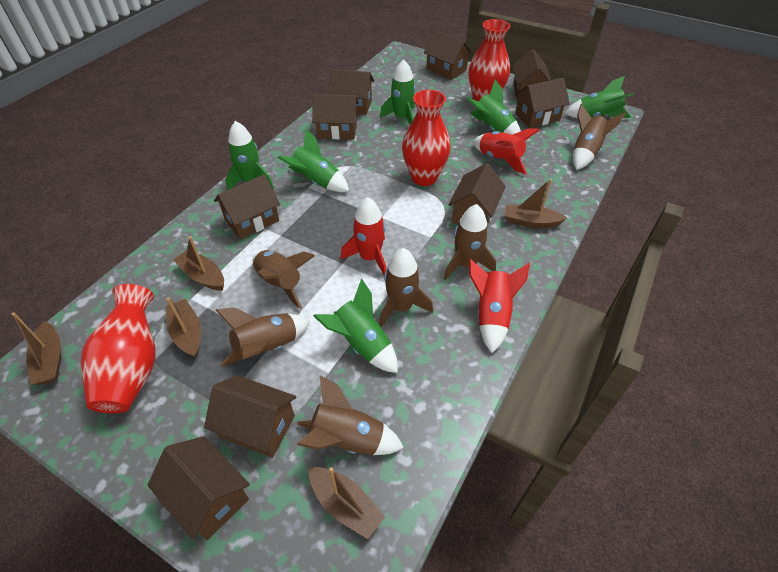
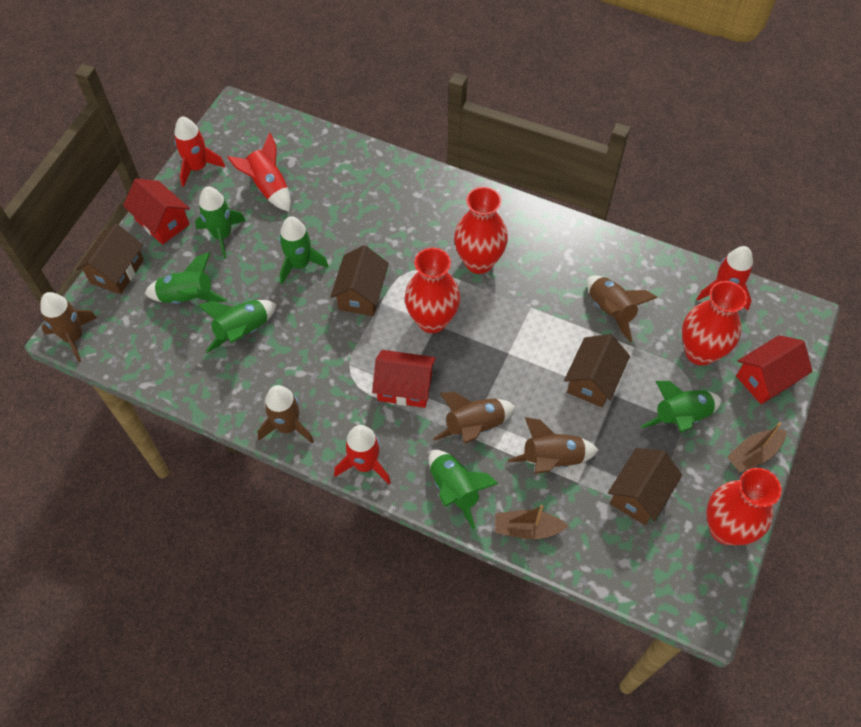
brown boat: [12,313,61,385] [165,297,201,358] [173,236,224,291] [309,467,385,539] [505,179,567,228] = 5 -> [495,505,568,539] [727,422,787,472] = 2
brown house: [147,436,250,540] [204,375,296,458] [214,174,280,239] [312,94,359,139] [328,69,374,115] [424,30,472,80] [448,163,506,225] [513,49,551,102] [515,78,570,128] = 9 -> [76,223,144,294] [330,245,389,316] [564,334,630,407] [608,448,682,525] = 4
brown rocket: [216,307,310,367] [253,250,315,309] [297,376,404,455] [379,248,433,327] [444,204,496,280] [573,104,626,170] = 6 -> [40,292,97,362] [257,385,314,444] [433,392,515,444] [508,417,599,474] [587,276,657,342] = 5
red house: none = 0 -> [123,178,190,245] [372,350,436,408] [736,335,813,404] = 3
red rocket: [341,197,386,275] [469,259,530,353] [473,128,540,174] = 3 -> [174,116,225,187] [227,133,291,212] [334,425,391,484] [697,246,753,311] = 4
red vase: [81,284,156,413] [402,90,451,186] [468,19,510,101] = 3 -> [405,248,460,333] [454,187,508,274] [682,281,747,366] [706,468,782,545] = 4

